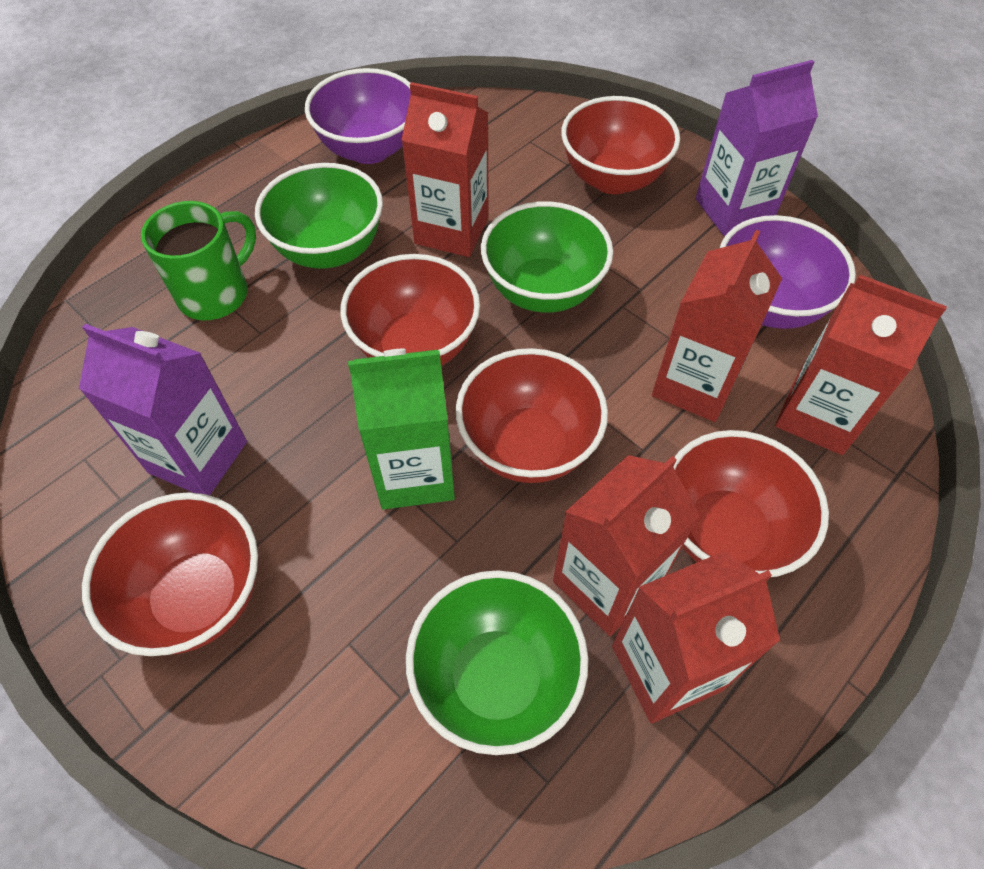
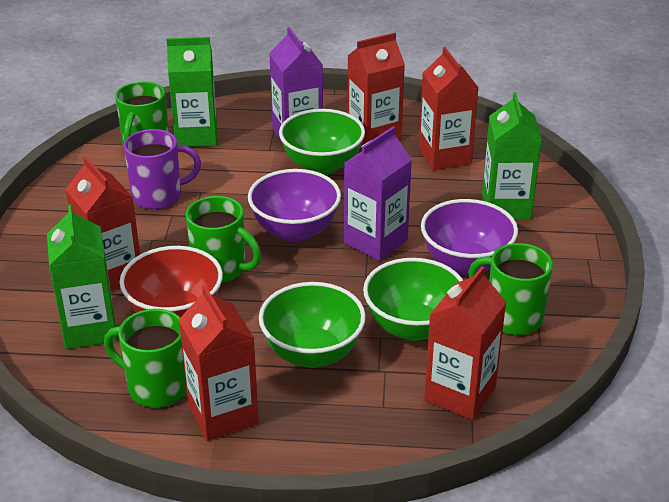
green carton: [348,349,455,509] = 1 -> [47,204,117,349] [166,37,217,147] [482,92,542,219] = 3
green mug: [141,201,256,320] = 1 -> [104,309,187,407] [115,81,169,148] [186,196,261,283] [468,243,553,335] = 4
purple mug: none = 0 -> [124,129,201,209] = 1
red bowl: [82,492,258,656] [340,254,480,366] [456,348,608,483] [561,96,680,194] [673,430,829,577] = 5 -> [120,246,223,317] = 1

